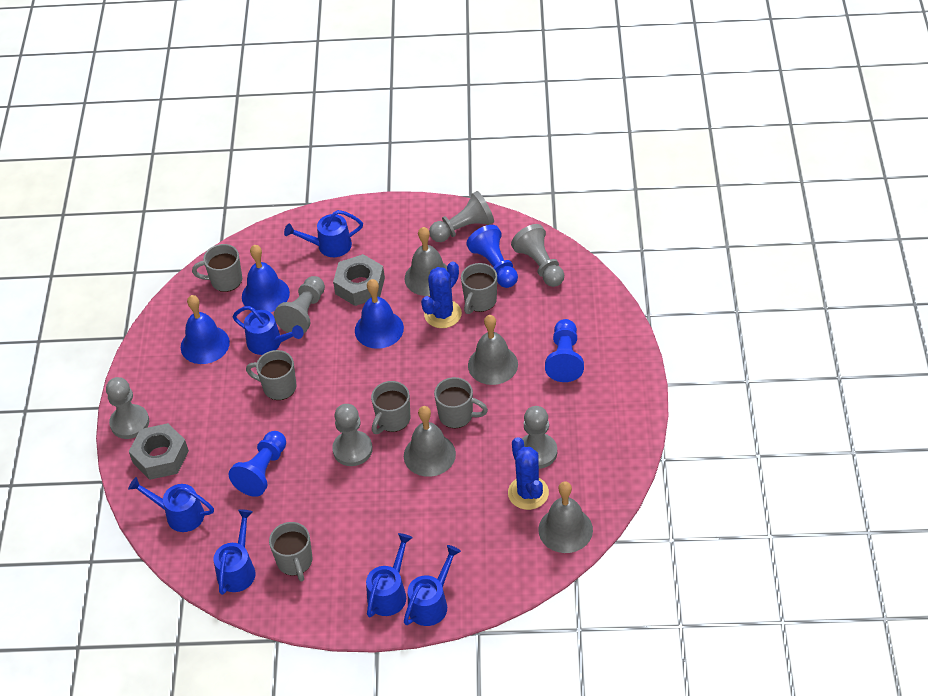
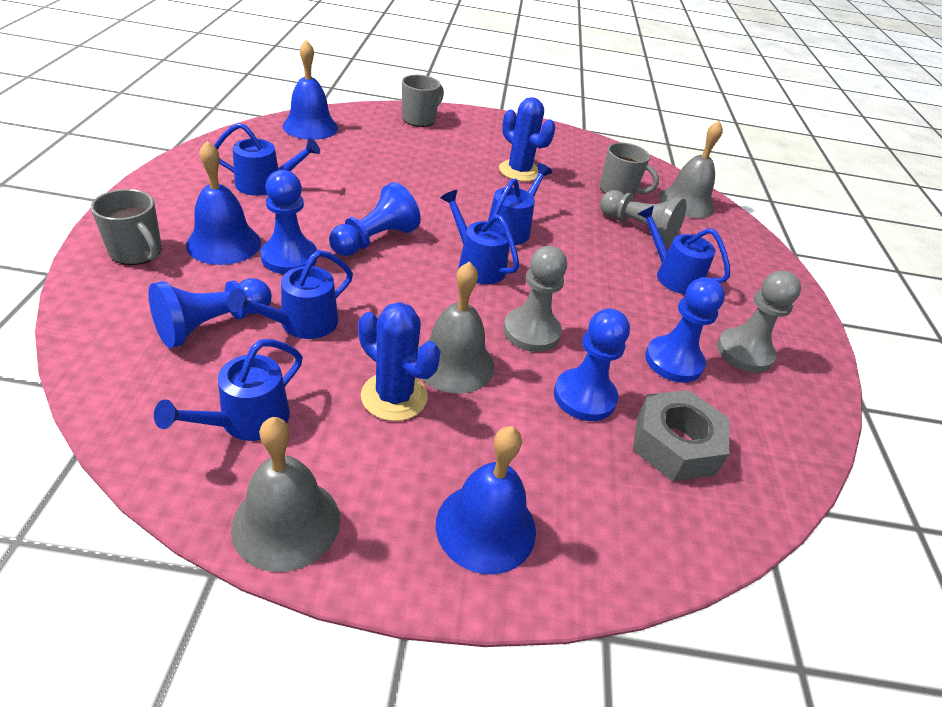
blue pawn: [229,431,286,497] [466,225,518,288] [545,319,584,382] = 3 -> [149,278,272,348] [260,170,317,274] [329,182,421,256] [554,309,630,421] [645,277,725,383] = 5
grey bell: [404,406,456,477] [405,227,447,296] [468,315,518,385] [538,481,593,553] = 4 -> [231,417,340,572] [418,261,494,394] [659,120,723,218] = 3
grey mug: [192,244,242,292] [246,350,296,400] [269,522,313,582] [371,381,410,434] [434,377,488,428] [461,263,497,314] = 6 -> [90,189,162,265] [402,75,444,127] [600,142,659,195] = 3
grey nut: [129,423,189,480] [333,254,385,306] = 2 -> [633,390,729,482] = 1
grey pawn: [106,377,149,439] [274,276,325,334] [332,404,373,466] [429,191,494,242] [511,224,564,287] [522,406,557,469] = 6 -> [503,246,567,352] [600,190,687,245] [717,271,801,373] = 3

